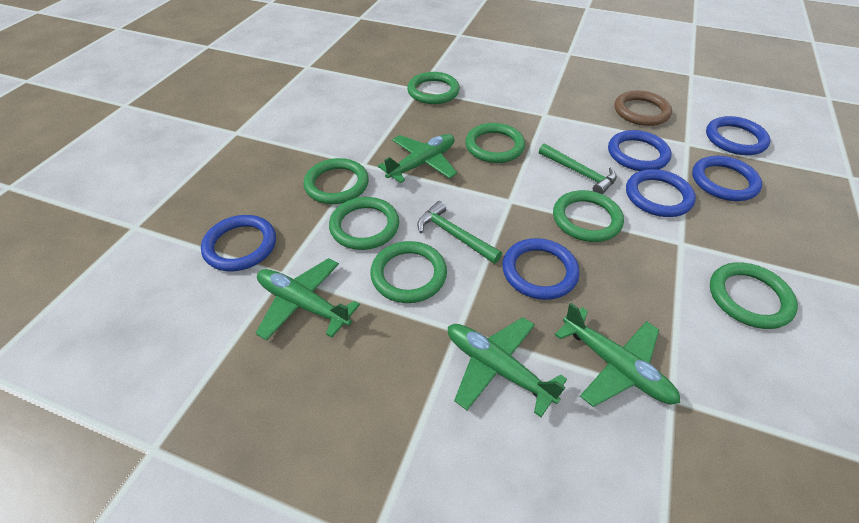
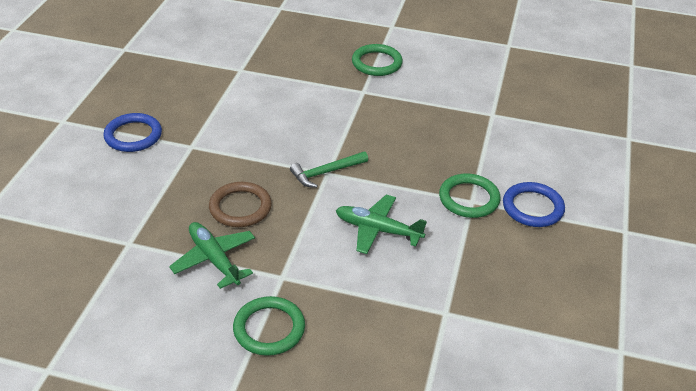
blue ring: [201,215,276,271] [502,238,580,300] [608,130,671,171] [626,169,696,217] [692,156,762,201] [706,116,771,155] = 6 -> [103,113,162,152] [503,182,565,227] = 2
green hammer: [417,201,502,264] [539,143,617,194] = 2 -> [290,151,368,188] = 1
green plane: [255,258,360,341] [378,134,457,183] [448,317,567,417] [555,303,680,407] = 4 -> [169,222,255,289] [336,195,427,254] = 2
green ring: [303,158,369,204] [329,197,399,250] [370,241,447,303] [407,72,460,104] [465,123,525,163] [553,190,624,242] [710,262,798,329] = 7 -> [233,296,305,356] [352,44,403,76] [439,173,501,218] = 3

